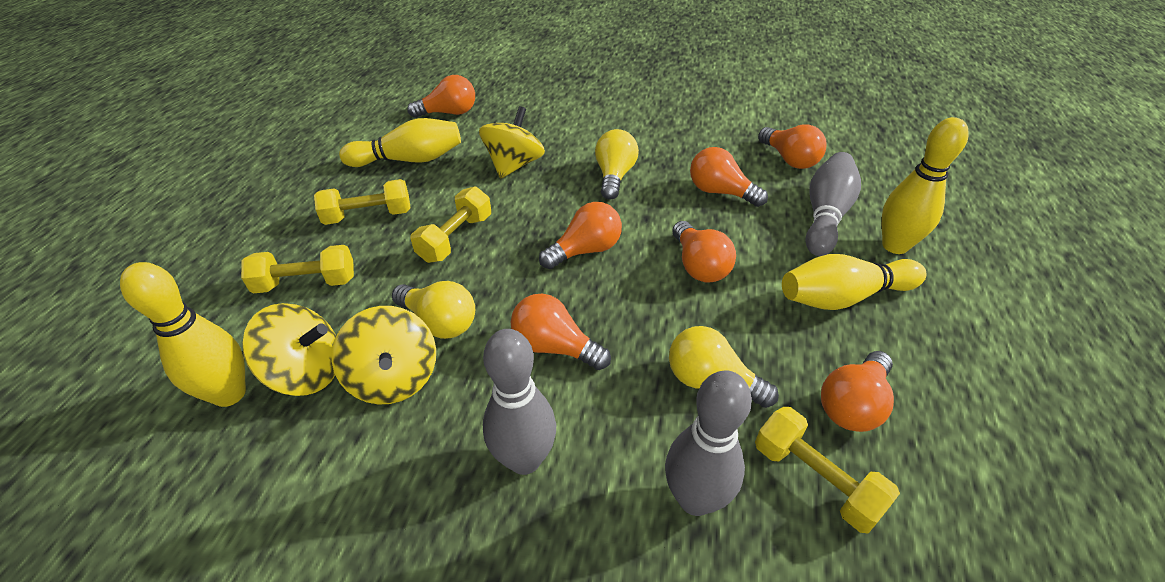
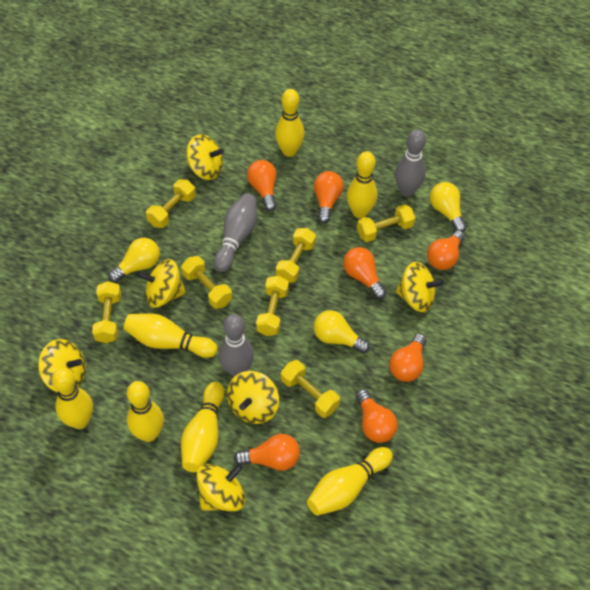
yellow bowling pin: [120,262,246,407] [339,118,461,167] [782,254,927,310] [882,117,969,254] = 4 -> [52,368,93,429] [124,313,218,358] [127,381,164,442] [181,382,225,472] [275,89,305,157] [307,447,393,516] [347,151,378,218] = 7
yellow dumbbell: [241,245,354,294] [314,179,411,225] [410,186,491,263] [755,407,900,533] = 4 -> [92,281,121,343] [146,179,196,228] [181,256,232,309] [256,275,289,336] [276,228,316,283] [281,360,340,418] [357,204,415,242] = 7
yellow spinning top: [242,303,336,396] [332,306,436,405] [479,106,545,179] = 3 -> [38,339,86,392] [137,259,186,308] [187,134,224,180] [196,463,246,511] [227,371,279,424] [395,262,444,312] = 6

